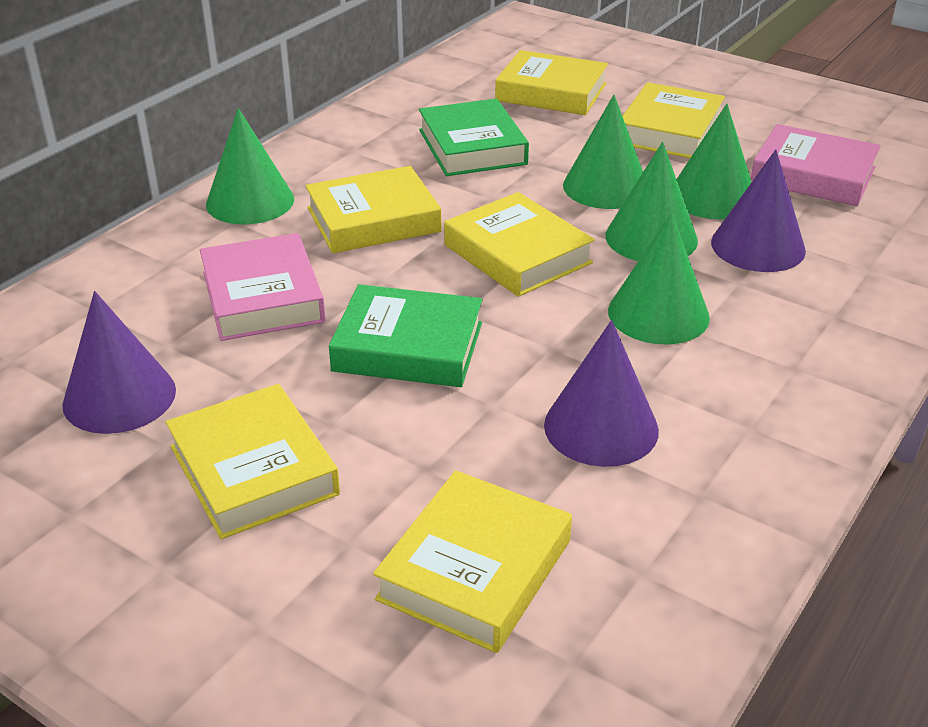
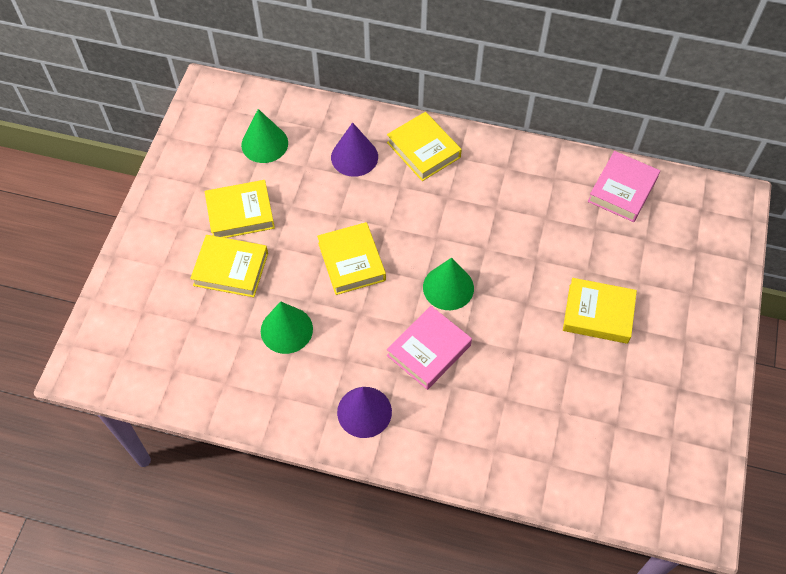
green book: [329,284,483,387] [419,99,529,176] = 2 -> none = 0
green cone: [206,108,294,224] [563,95,643,209] [605,142,698,261] [608,213,710,345] [677,104,752,219] = 5 -> [241,109,288,163] [261,301,313,354] [423,257,474,310] = 3
purple cone: [62,291,176,434] [544,320,659,467] [711,149,806,272] = 3 -> [331,122,378,177] [337,387,392,438] = 2
yellow book: [165,384,340,539] [305,166,442,253] [373,470,572,653] [444,192,595,297] [495,50,608,115] [623,82,725,158] = 6 -> [190,235,268,297] [205,180,275,238] [317,222,386,295] [387,112,462,181] [563,278,637,344] = 5

